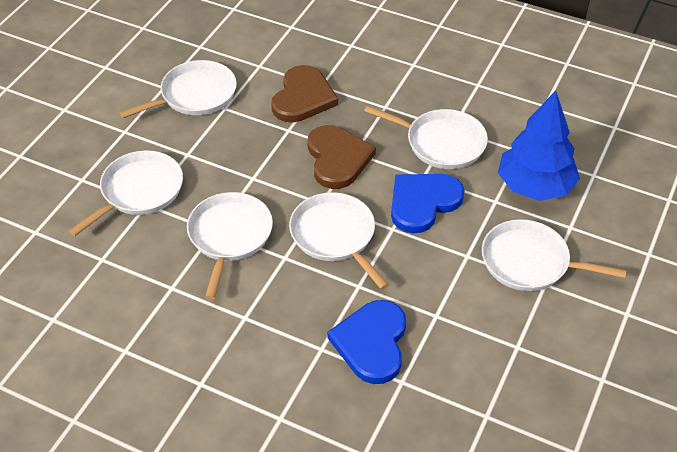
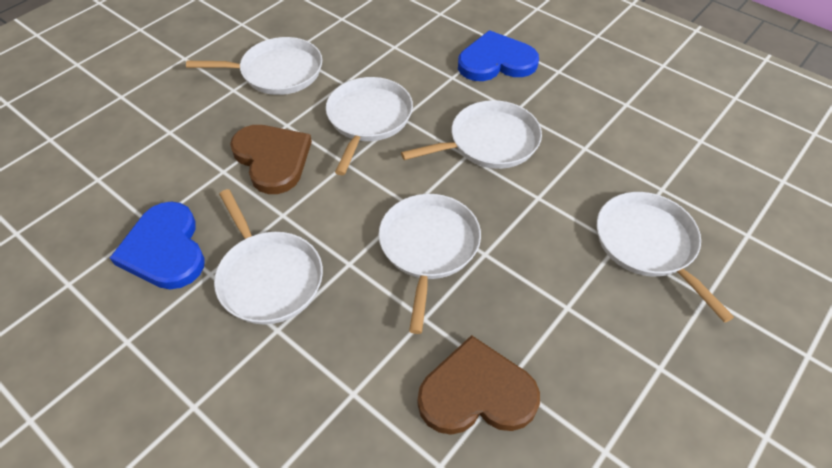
blue tree: [498,90,580,201] = 1 -> none = 0

